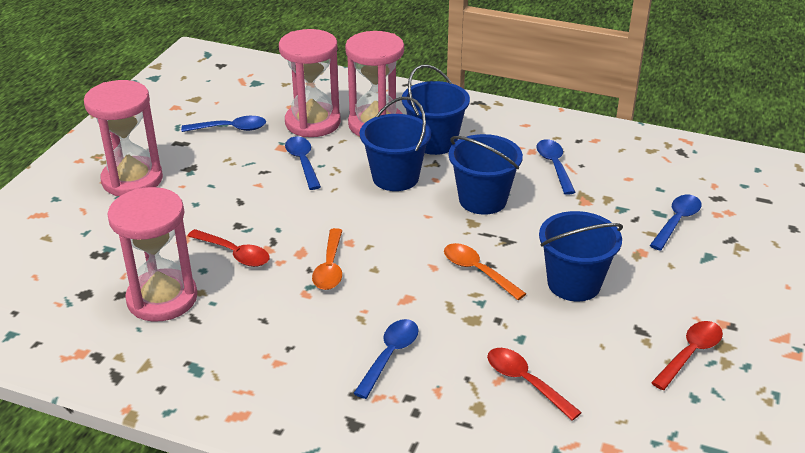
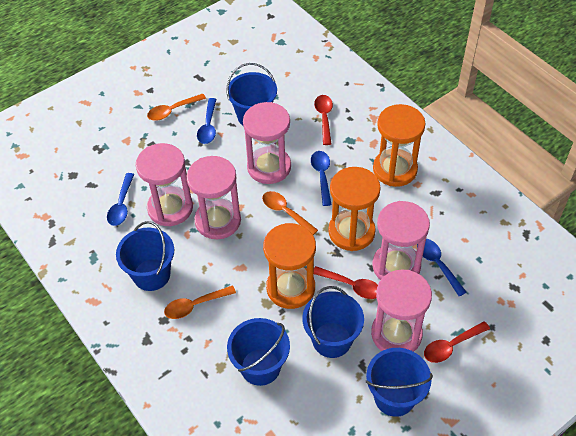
blue bucket: [360,97,431,191] [402,64,470,155] [449,134,523,215] [539,211,623,301] = 4 -> [116,221,174,291] [227,63,277,126] [227,318,290,386] [302,286,364,358] [366,348,433,417] = 5
blue spoon: [181,116,266,132] [285,137,321,190] [353,319,419,399] [536,139,576,195] [650,195,702,251] = 5 -> [107,173,134,226] [197,98,216,144] [311,151,332,206] [417,239,467,297] = 4
orange hourglass: none = 0 -> [263,223,316,309] [328,167,381,251] [373,104,426,187] = 3
orange spoon: [312,228,342,290] [444,243,526,300] = 2 -> [147,94,206,121] [164,285,236,319] [262,191,318,235] = 3
pink hourglass: [84,80,163,196] [107,187,197,322] [279,29,341,137] [345,31,404,136] = 4 -> [136,143,193,226] [187,156,241,239] [243,102,291,184] [371,269,432,352] [373,201,430,280] = 5

